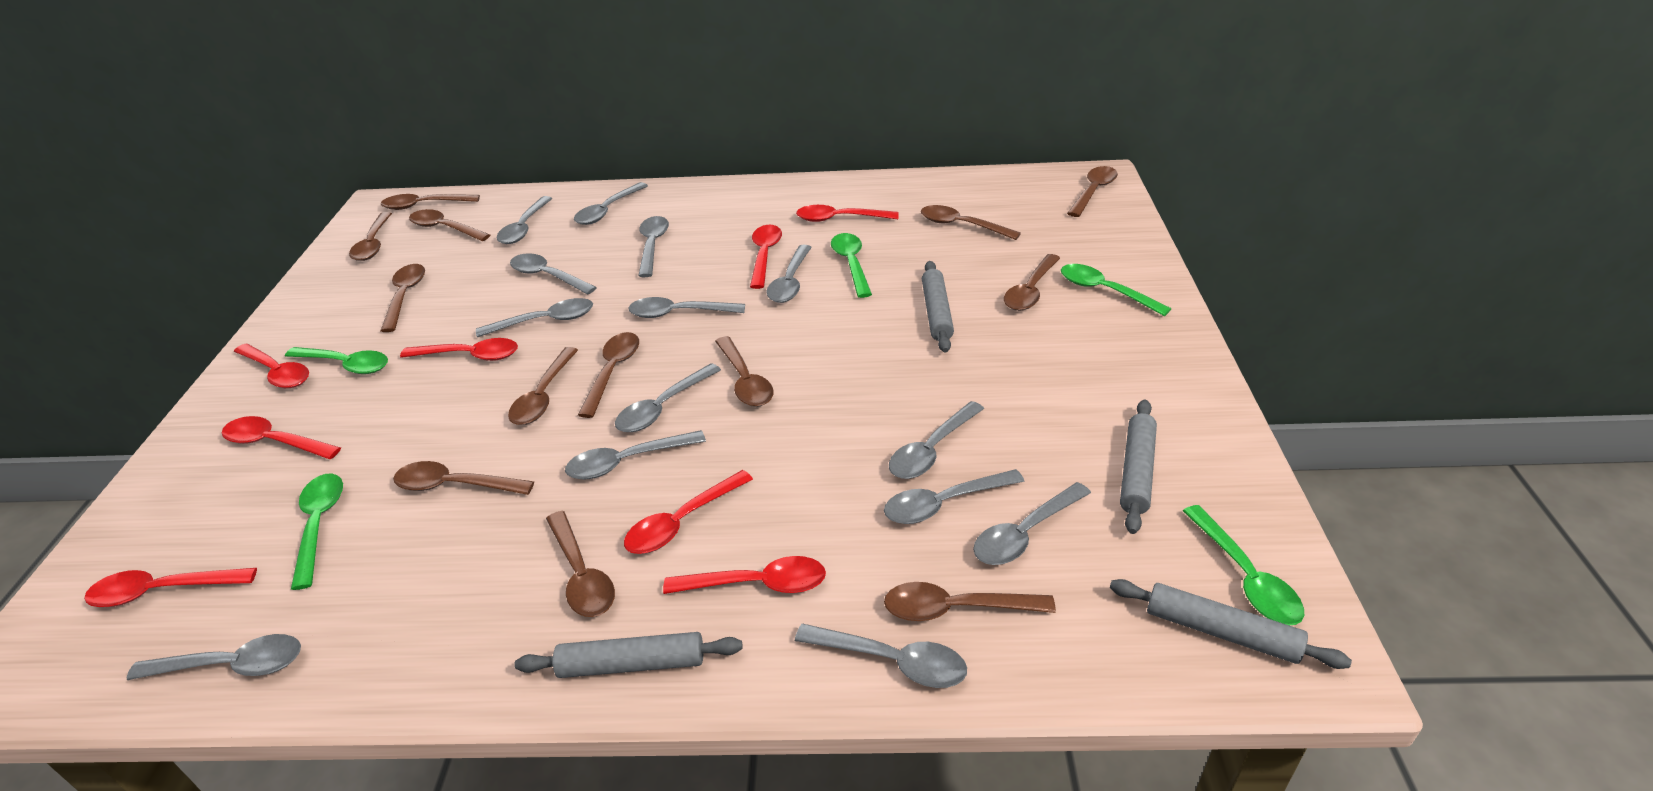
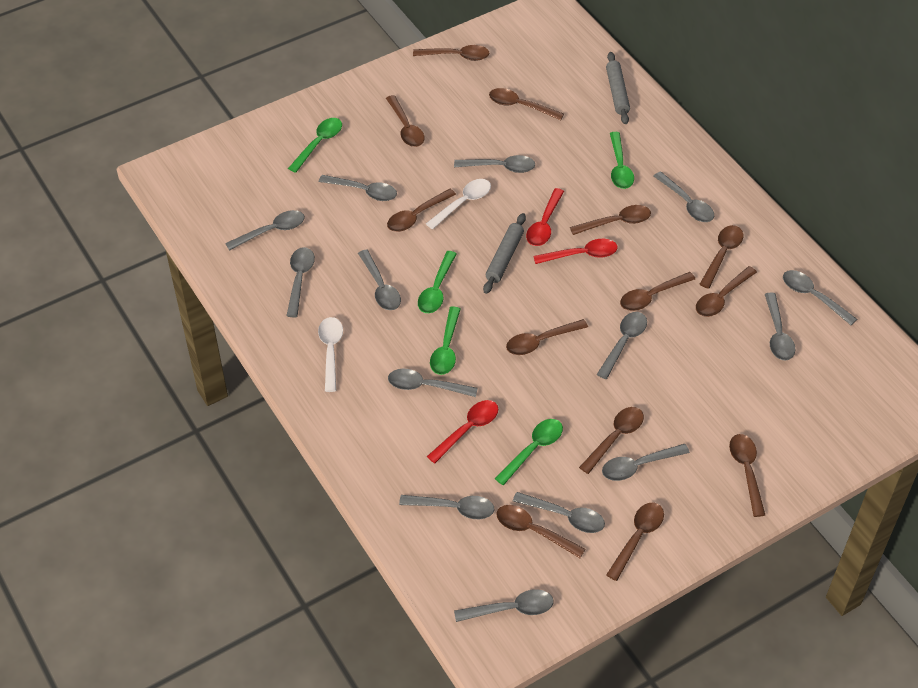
grey rolling pin: [514,632,743,678] [922,261,954,353] [1110,579,1352,669] [1120,400,1157,534] = 4 -> [483,213,526,294] [606,52,630,124] = 2
red spoon: [84,568,257,607] [222,416,341,459] [234,344,309,388] [400,338,518,361] [624,470,753,554] [663,556,826,594] [750,225,782,289] [796,205,899,222] = 8 -> [427,400,498,463] [526,188,564,246] [533,239,618,264] = 3
white spoon: none = 0 -> [318,317,343,392] [426,179,491,230] = 2

